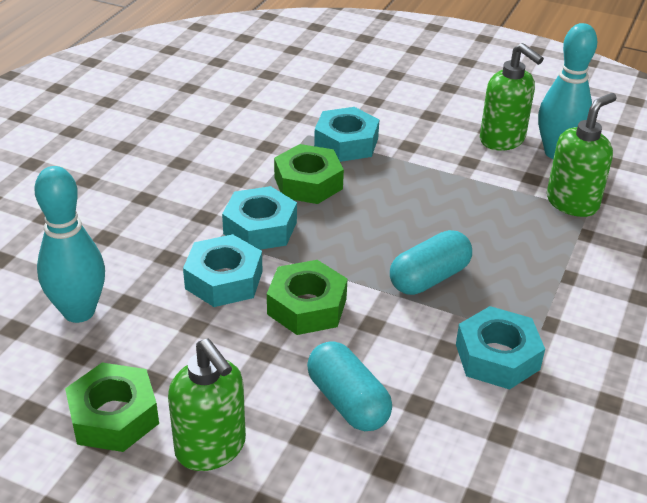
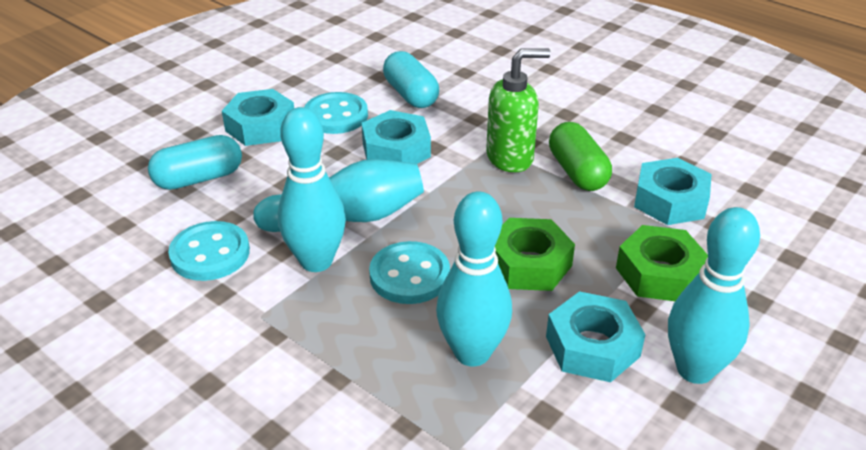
green capsule: none = 0 -> [549,122,612,191] = 1
green nut: [65,363,159,452] [267,260,347,335] [274,144,344,204] = 3 -> [495,218,575,291] [616,225,708,301] = 2
green soap dispenser: [168,339,246,471] [480,43,544,151] [547,93,617,217] = 3 -> [486,49,550,173] = 1
turquoise bowling pin: [35,166,105,323] [538,23,597,159] = 2 -> [253,159,424,232] [278,107,346,272] [436,191,512,367] [668,207,760,384] = 4
turquoise button: none = 0 -> [168,221,250,281] [304,92,368,134] [369,241,450,304] = 3

